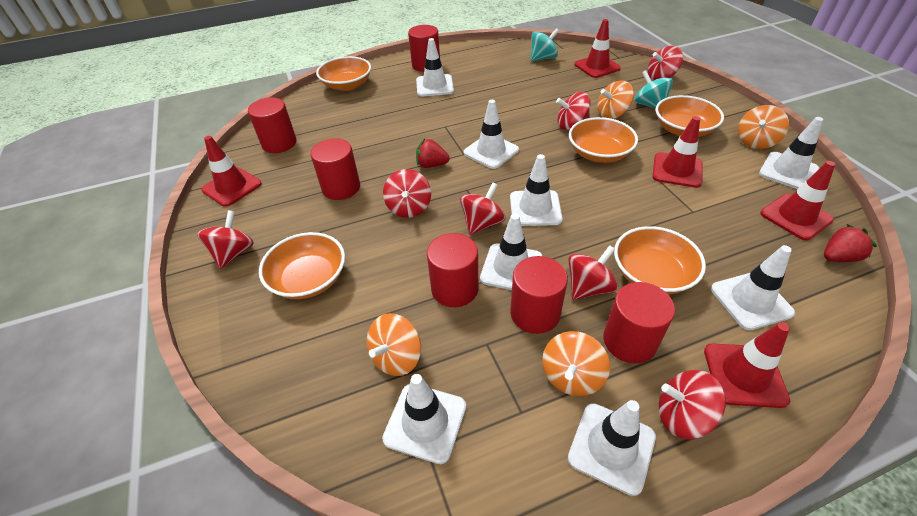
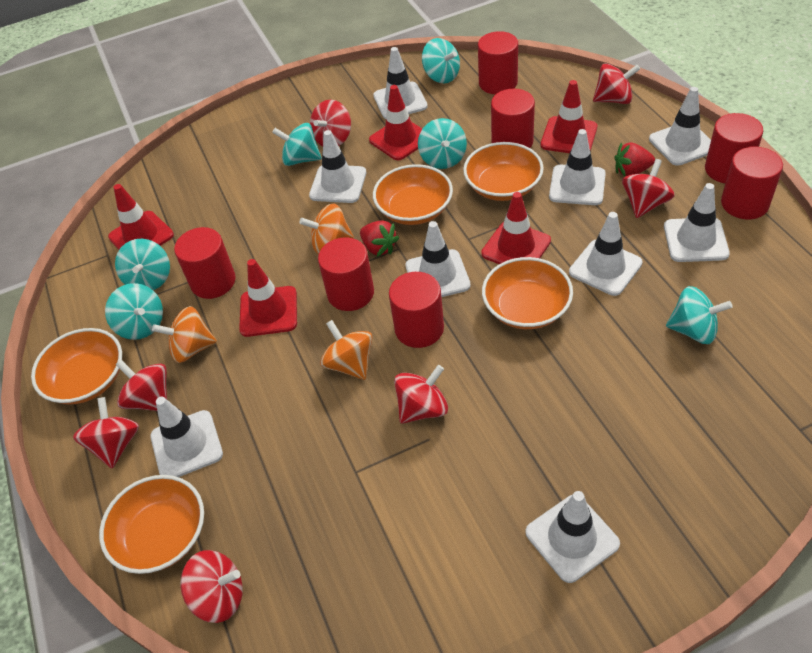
orange spinning top: [367,313,421,376] [542,331,610,396] [597,80,634,119] [738,105,789,149] = 4 -> [152,306,217,363] [299,204,354,255] [320,320,373,380] = 3
red cylinder: [248,98,296,153] [310,138,360,200] [408,25,440,72] [427,233,478,307] [510,256,568,334] [603,282,675,363] = 6 -> [174,227,236,299] [318,237,374,311] [389,272,444,348] [478,31,518,94] [491,89,535,148] [705,113,763,183] [721,147,783,219] = 7
turquoise spinning top: [531,28,559,61] [634,70,673,109] = 2 -> [105,283,163,340] [115,239,170,290] [272,123,322,166] [418,118,467,169] [422,38,460,83] [666,286,733,344] = 6
white traffic cone: [382,374,466,464] [416,38,454,96] [464,100,519,169] [480,214,542,290] [510,154,563,226] [568,400,656,496] [711,245,795,330] [759,117,823,189] = 8 -> [150,397,223,477] [309,130,366,203] [373,47,428,119] [406,221,471,297] [525,491,620,583] [549,129,606,205] [569,212,643,296] [649,87,711,166] [664,183,730,262] = 9

